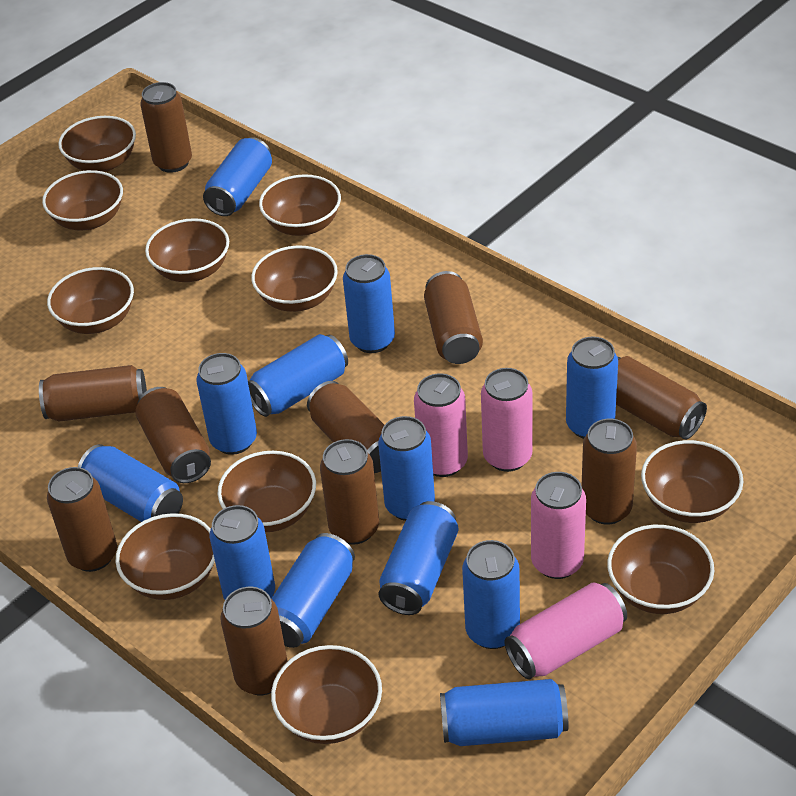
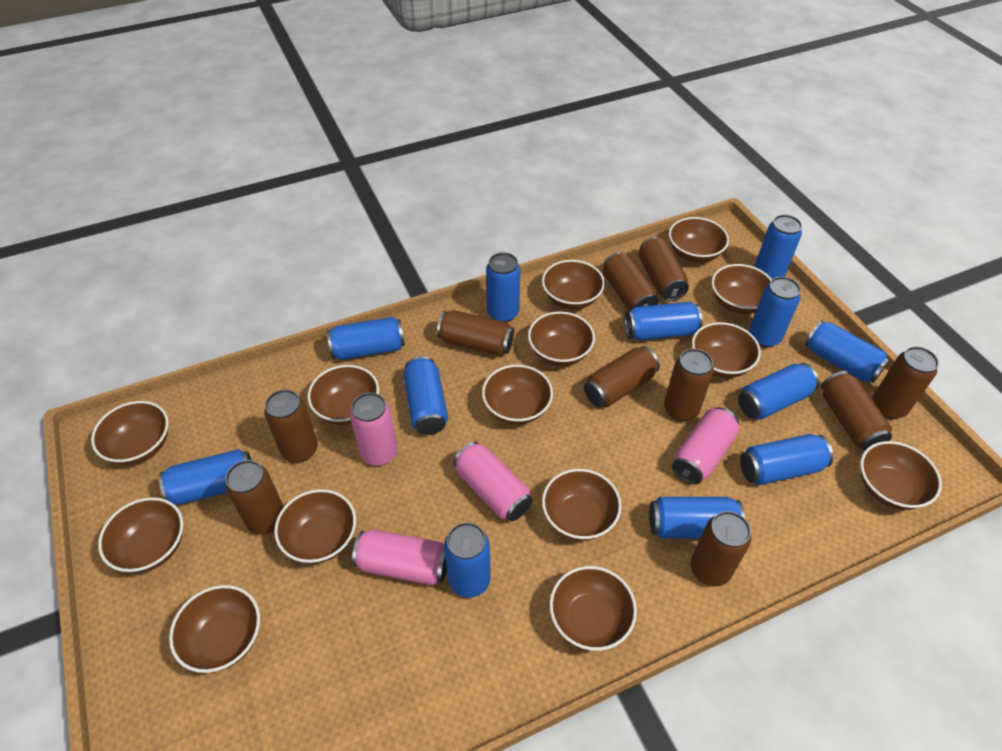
brown bowl: [42,170,123,230] [47,267,134,334] [58,116,136,172] [115,513,215,600] [145,218,229,282] [218,451,316,532] [251,246,338,312] [259,174,341,236] [271,645,382,744] [607,525,714,614] [641,440,743,523] = 11 -> [91,401,169,465] [98,497,183,573] [169,585,260,673] [274,489,356,564] [307,365,379,425] [482,365,553,425] [528,311,595,366] [542,260,605,309] [542,469,622,541] [550,566,637,651] [669,217,729,263] [692,322,761,378] [712,264,772,314] [860,441,942,510] = 14

